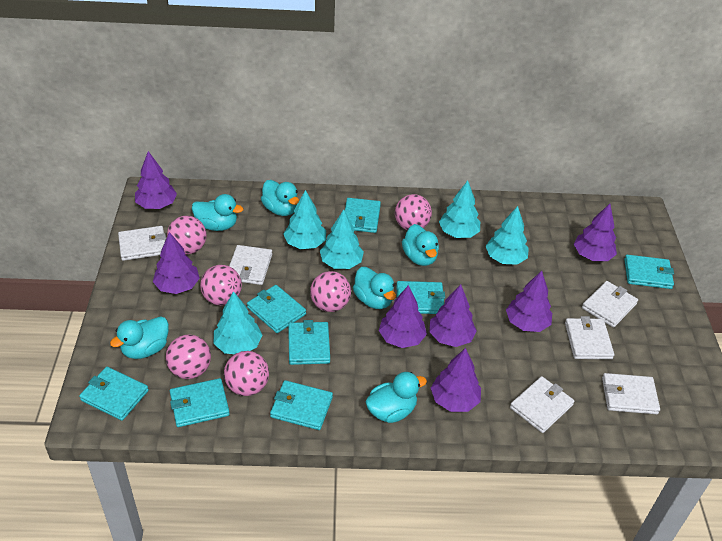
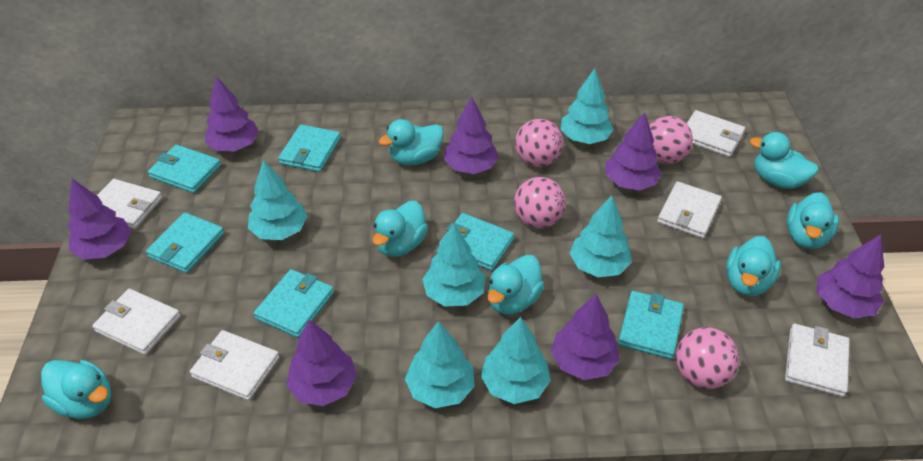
pink ball: [166,334,211,379] [167,216,207,254] [200,265,242,306] [224,351,269,396] [310,271,351,312] [395,194,432,230] = 6 -> [514,177,566,228] [515,119,563,167] [649,116,693,164] [676,327,739,389] = 4
turquoise duck: [110,316,169,359] [192,194,243,231] [261,180,299,216] [353,267,396,309] [365,372,427,423] [402,224,439,266] = 6 -> [41,360,111,419] [372,201,428,257] [379,119,444,166] [487,255,544,314] [726,236,781,296] [750,132,819,189] [787,192,839,249] = 7
turquoise tree: [213,291,262,354] [284,190,326,249] [320,209,364,269] [439,181,480,238] [486,206,529,265] = 5 -> [248,160,308,240] [405,321,475,408] [422,224,486,307] [481,317,551,404] [560,68,614,144] [570,195,632,277] = 6
turquoise wallet: [79,367,149,421] [170,378,230,427] [247,285,306,333] [270,380,333,430] [288,320,330,365] [345,198,381,233] [396,281,445,314] [624,255,674,289] = 8 -> [146,213,224,273] [148,145,221,193] [254,269,334,338] [278,124,341,172] [439,213,514,271] [618,291,684,359] = 6

